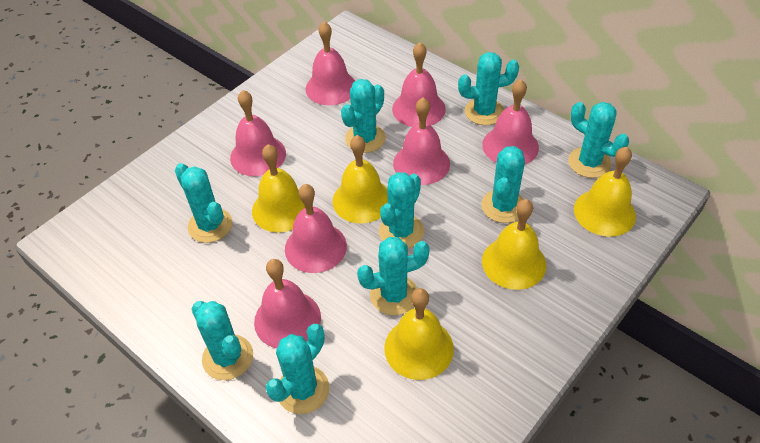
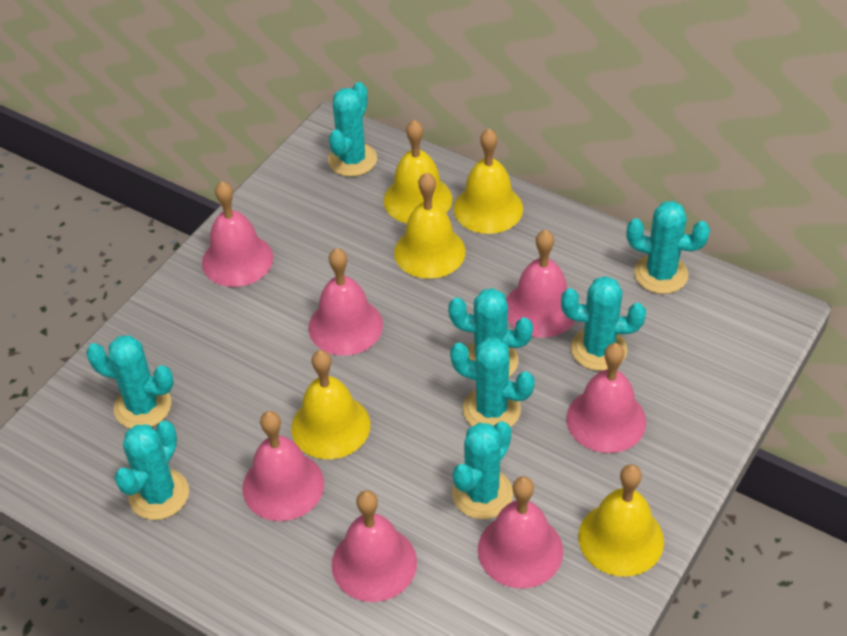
turquoise cactus: [175,163,232,243] [191,301,253,380] [265,324,329,414] [341,79,386,153] [357,237,430,315] [379,172,424,248] [458,52,519,125] [481,146,525,223] [568,102,629,178] = 9 -> [86,335,174,428] [114,420,189,520] [328,82,377,177] [448,288,533,377] [450,338,535,427] [452,421,513,519] [561,276,646,371] [627,201,710,294] = 8

